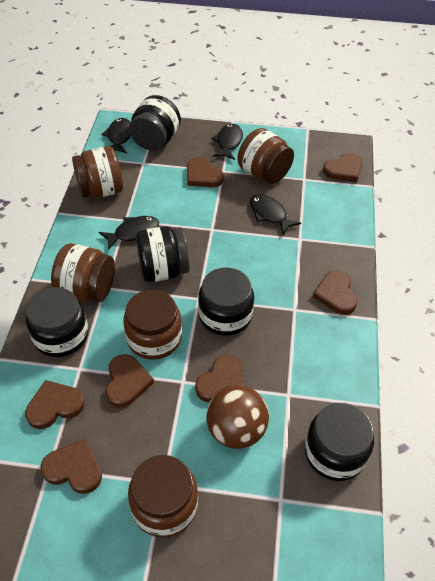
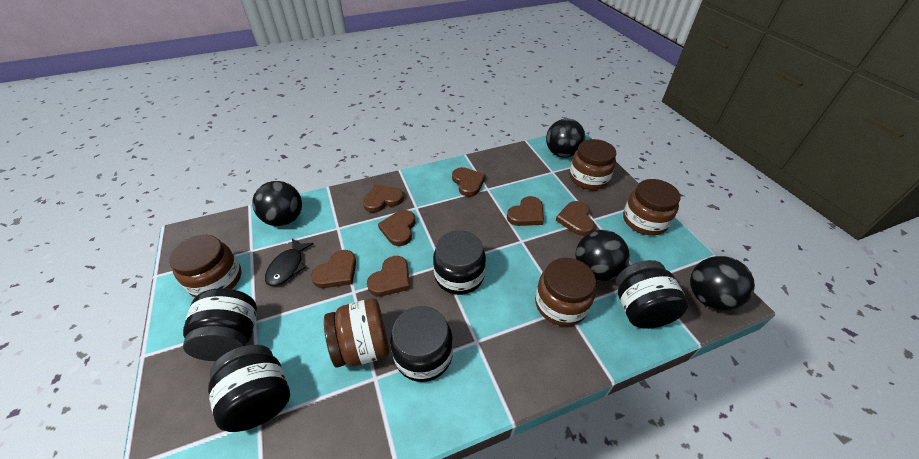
black ball: none = 0 -> [252,181,302,226] [546,119,585,157] [575,230,630,281] [690,256,755,311] = 4
black fish: [99,216,159,250] [102,118,131,153] [211,124,243,160] [250,194,301,235] = 4 -> [265,238,314,286] = 1
brown ball: [206,385,269,449] = 1 -> none = 0

